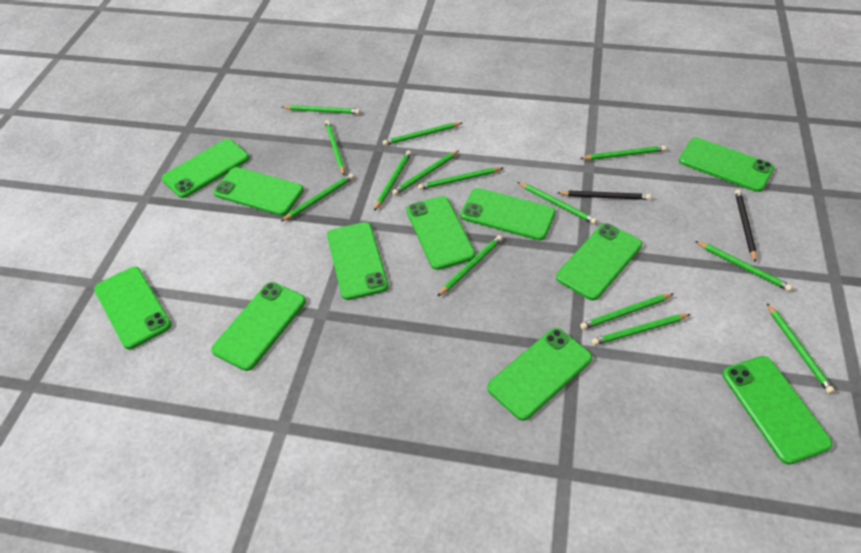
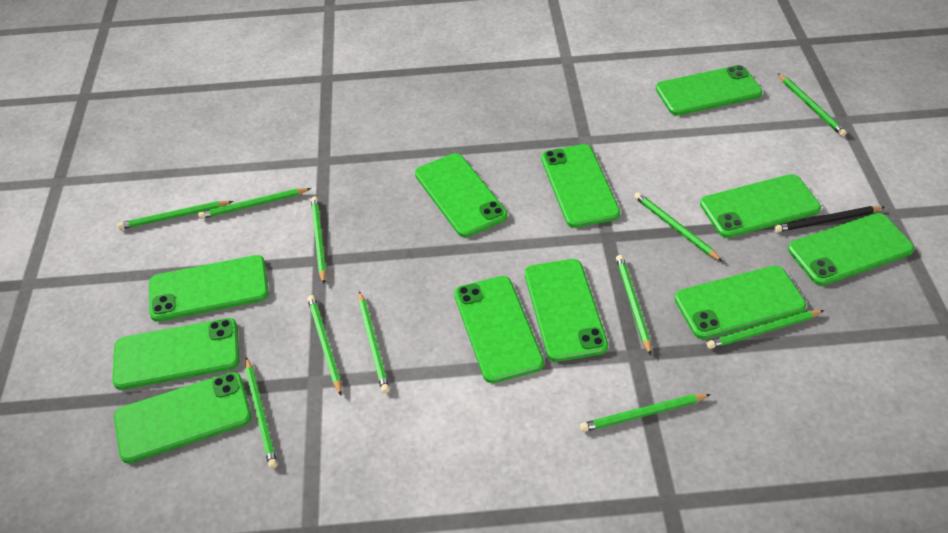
black pencil: [558,190,651,200] [735,190,757,262] = 2 -> [774,206,885,232] = 1
green pencil: [280,174,354,222] [282,105,360,114] [325,120,345,175] [374,150,411,211] [383,123,462,146] [392,150,459,195] [418,167,503,190] [438,235,502,296] [518,182,597,224] [580,146,666,160] [580,294,673,330] [592,314,691,345] [695,241,792,291] [767,303,835,394] = 14 -> [117,201,233,230] [198,188,311,219] [245,357,278,469] [307,295,342,396] [311,197,326,284] [359,291,390,393] [580,394,711,432] [616,255,651,355] [634,192,723,262] [707,310,824,349] [778,73,847,137] = 11

